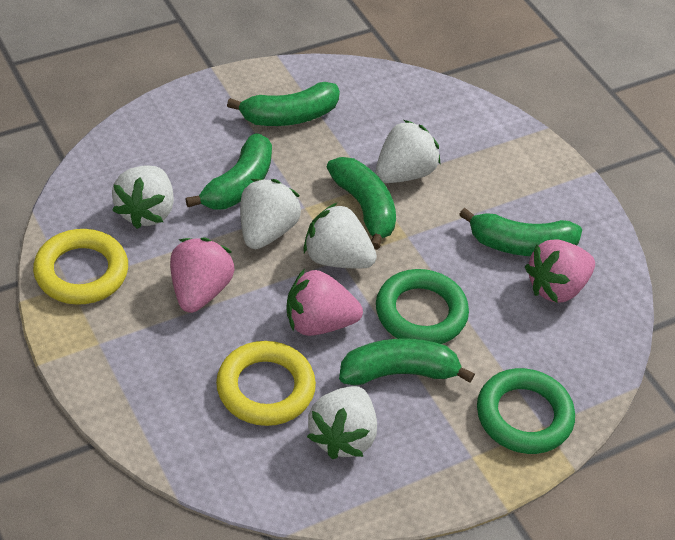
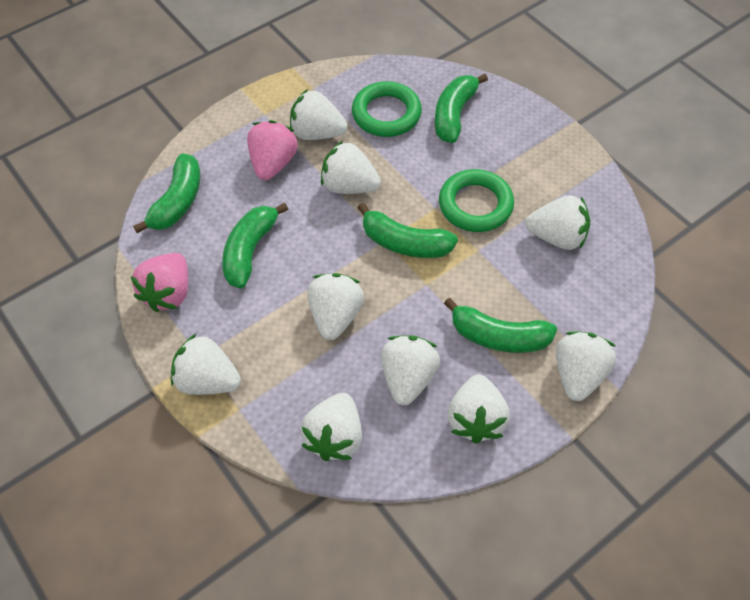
pink strawberry: [170,237,235,313] [286,269,363,336] [525,239,595,303] = 3 -> [131,253,188,312] [247,120,298,180] = 2
white strawberry: [112,165,174,229] [240,179,301,249] [303,203,377,268] [307,386,377,459] [376,120,441,183] = 5 -> [171,334,241,395] [290,89,348,140] [301,393,362,461] [307,273,364,340] [321,141,381,194] [381,335,440,405] [448,374,510,444] [525,196,590,250] [556,332,616,401] = 9
yellow ring: [33,229,128,305] [216,341,316,426] = 2 -> none = 0

